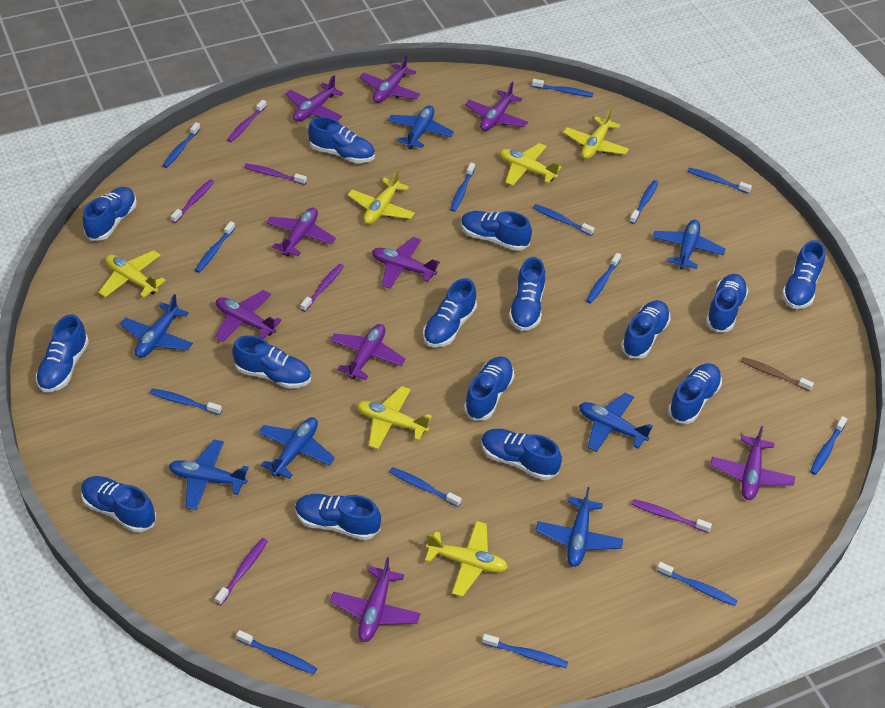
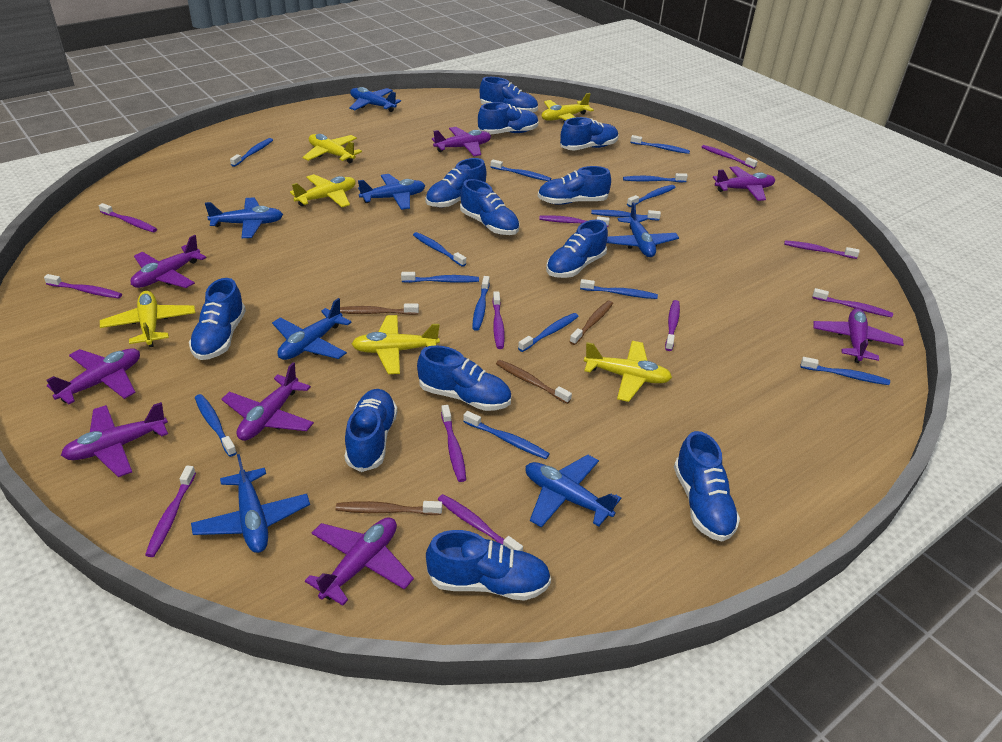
blue shoe: [36,314,89,393] [81,476,156,533] [83,187,137,241] [232,336,311,389] [295,494,381,540] [308,117,375,163] [423,278,477,347] [461,211,532,251] [464,356,514,421] [481,429,562,480] [509,257,545,331] [621,300,671,359] [668,363,722,424] [706,274,748,332] [782,240,825,309] = 15 -> [189,278,246,360] [344,389,397,472] [417,345,511,411] [426,158,487,208] [426,530,551,601] [460,179,520,235] [478,102,539,134] [480,77,538,112] [538,166,611,205] [546,220,608,278] [560,117,619,151] [674,431,740,542] = 12
brown toothbrush: [741,357,814,391] = 1 -> [336,501,442,515] [340,303,419,315] [496,360,572,404] [570,301,613,345] = 4
purple plane: [215,290,282,342] [266,208,336,256] [285,75,344,122] [330,324,405,380] [330,557,420,642] [359,55,420,103] [372,237,440,289] [465,82,528,131] [710,426,795,500] = 9 -> [46,348,140,404] [61,402,168,477] [131,235,206,288] [221,362,314,441] [305,517,414,606] [432,127,491,156] [713,166,775,201] [813,308,904,363] = 8
purple toothbrush: [171,179,214,223] [215,538,268,606] [227,100,267,142] [244,164,307,185] [300,264,344,312] [631,499,712,533] = 6 -> [44,274,122,298] [99,203,157,232] [145,465,196,557] [438,494,523,551] [441,405,466,482] [492,291,505,349] [539,215,610,227] [665,300,680,351] [702,145,758,169] [784,240,860,259] [812,288,893,317] = 11

